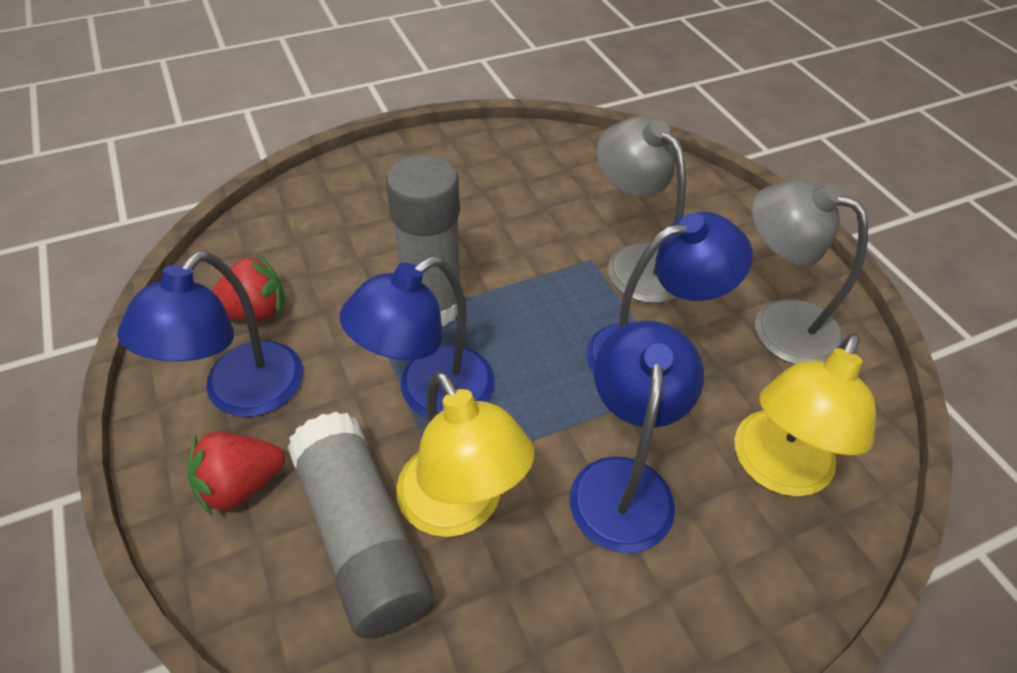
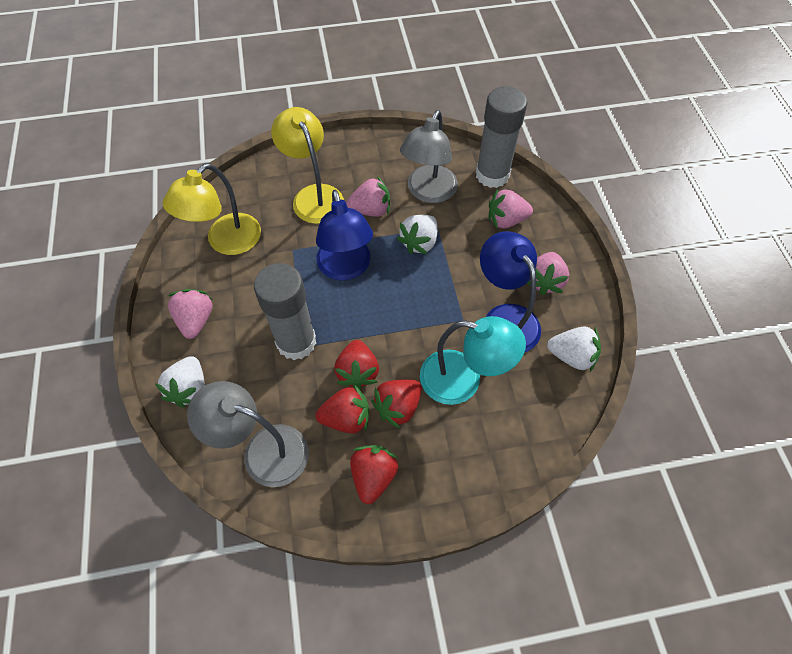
blue lamp: [117,251,303,417] [340,256,495,418] [570,321,704,553] [586,212,753,374] = 4 -> [316,190,373,281] [480,231,541,353] = 2
pink strawberry: none = 0 -> [167,289,213,339] [346,176,390,217] [489,189,533,229] [527,252,569,296] = 4
red strawberry: [187,432,285,516] [212,254,285,321] = 2 -> [315,385,369,434] [334,340,379,389] [350,445,398,504] [371,379,422,428] = 4
turquoise lamp: none = 0 -> [420,316,526,405] = 1
white strawberry: none = 0 -> [155,356,205,408] [397,215,438,254] [547,326,601,372] = 3

